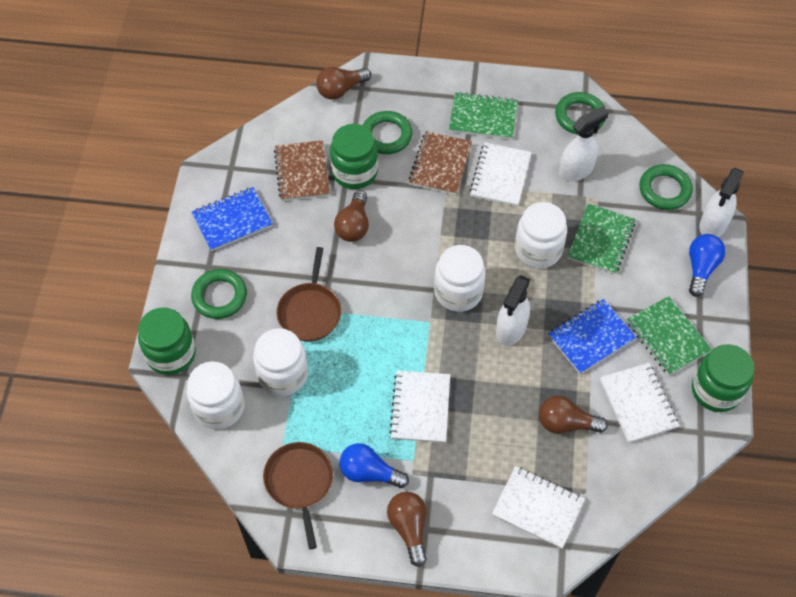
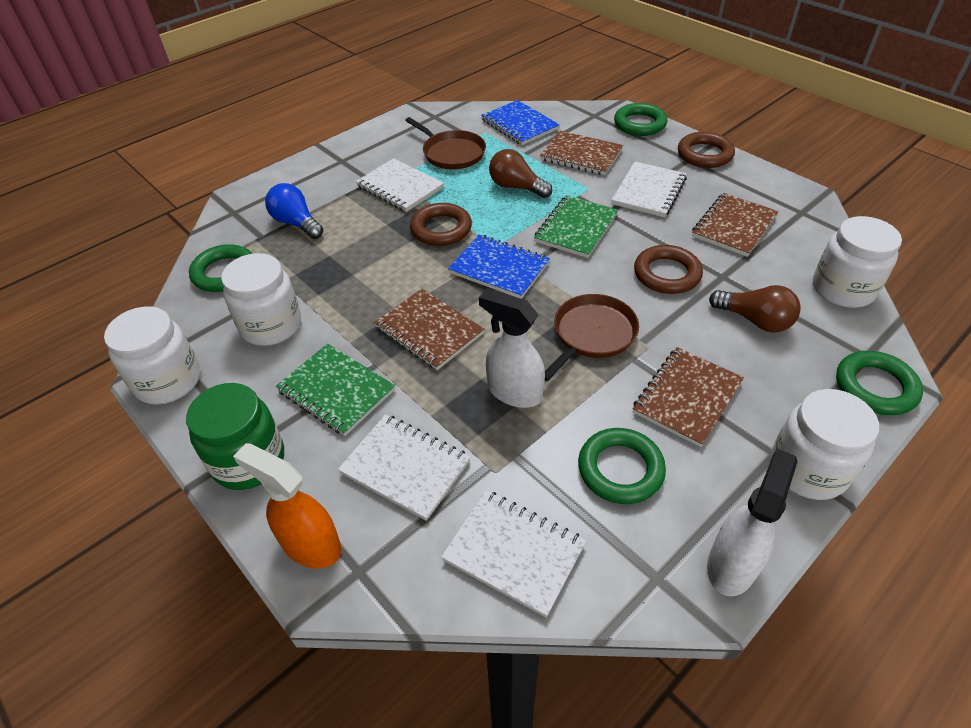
blue light bulb: [340,443,409,488] [689,234,726,297] = 2 -> [265,183,323,239] = 1
brown light bulb: [316,67,371,100] [334,190,369,242] [387,492,427,567] [539,396,608,434] = 4 -> [489,149,552,198] [709,285,801,332] = 2
brown notebook: [274,140,330,201] [409,131,472,195] = 2 -> [374,289,484,370] [540,131,623,175] [633,347,744,447] [692,193,778,257] = 4
brown ring: none = 0 -> [410,203,472,246] [634,245,703,294] [678,132,735,168] = 3
green jar: [138,307,196,375] [330,124,378,189] [692,344,754,412] = 3 -> [186,383,284,490] = 1
green notebook: [449,92,518,140] [567,204,636,274] [627,296,712,375] = 3 -> [276,344,395,436] [534,195,618,258] = 2
orange spray bottle: none = 0 -> [233,443,341,568] = 1
white spray bottle: [496,275,530,346] [559,106,609,181] [700,168,744,237] = 3 -> [479,289,545,408] [707,449,798,596] = 2

